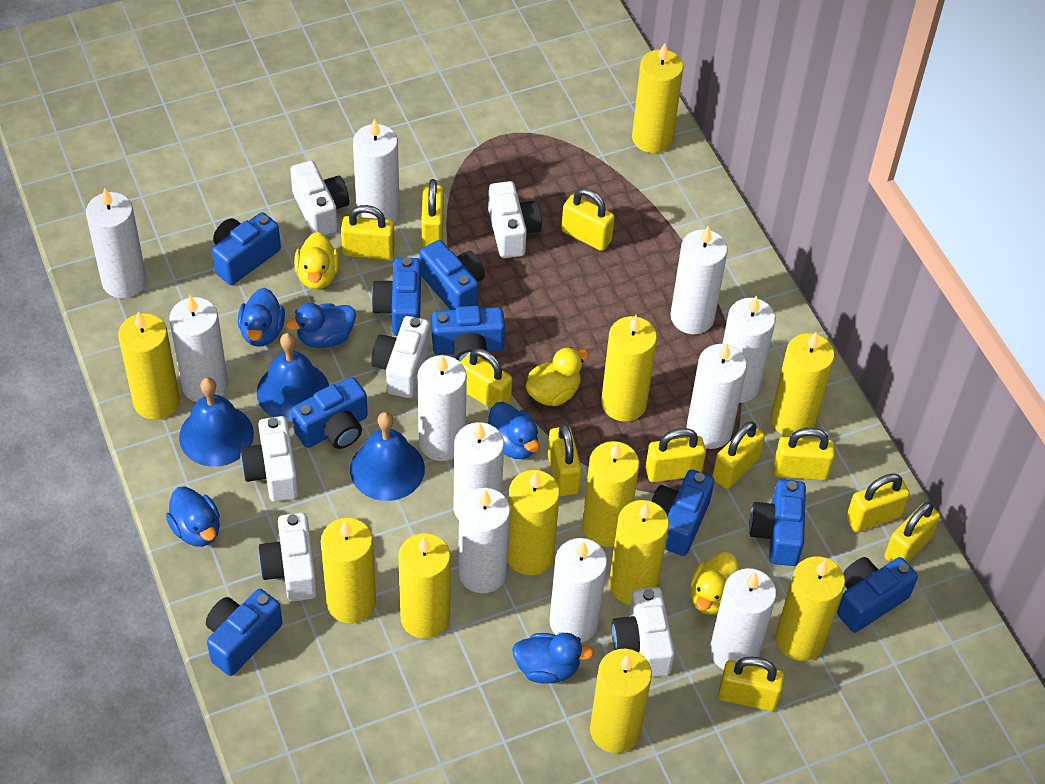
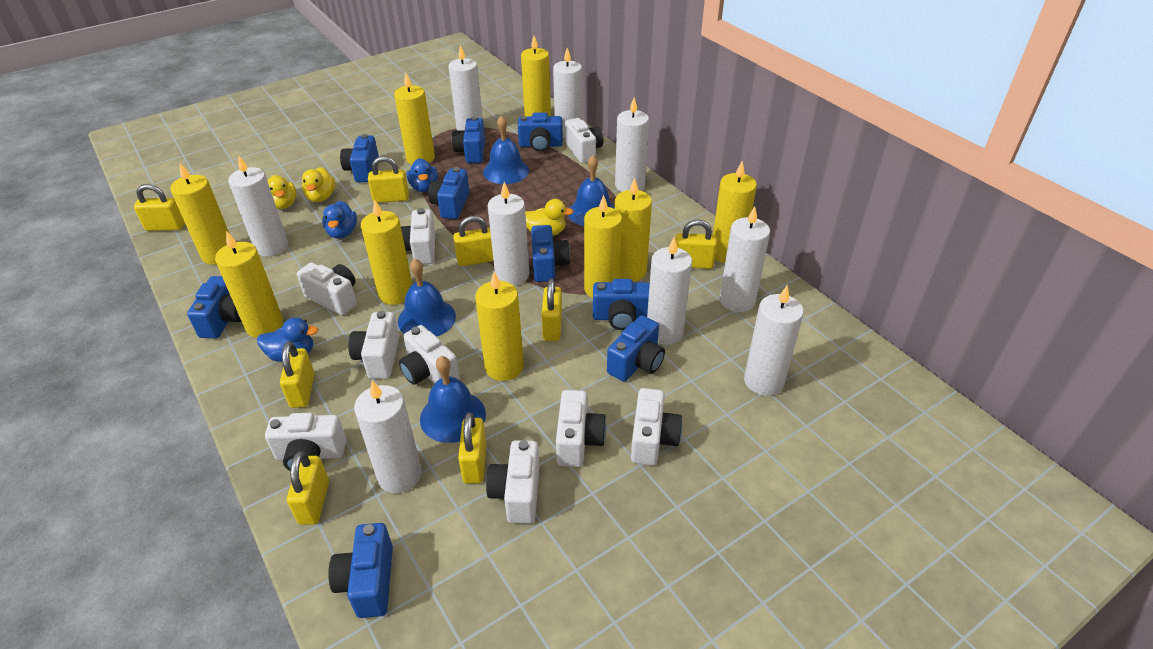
blue bell: [179,377,254,467] [257,333,329,422] [350,412,425,501] = 3 -> [398,259,456,337] [420,356,486,443] [483,115,529,184] [568,155,615,226] = 4
blue duck: [166,486,220,547] [238,288,285,347] [286,303,356,348] [488,402,540,459] [512,633,594,684] = 5 -> [257,317,318,362] [322,201,357,239] [407,158,438,192] = 3
white camera: [240,416,298,502] [258,513,317,601] [290,160,349,235] [371,316,430,398] [488,181,542,258] [612,587,675,677] = 6 -> [265,413,346,471] [297,263,357,315] [348,311,400,379] [399,325,460,385] [401,208,435,264] [486,440,540,524] [556,390,607,467] [565,118,604,163] [631,388,682,466] = 9
white candle: [86,188,146,298] [169,295,228,402] [353,118,400,223] [418,355,467,461] [454,422,504,520] [458,488,510,593] [549,538,607,642] [670,226,728,334] [687,343,747,449] [710,568,776,670] [722,296,776,403] = 11 -> [228,155,288,257] [354,380,422,493] [448,45,483,131] [488,182,529,286] [553,48,582,138] [615,97,649,192] [647,237,692,345] [719,206,770,312] [744,285,804,396] = 9
yellow candle: [118,312,180,420] [321,518,376,624] [398,533,451,639] [508,470,560,575] [582,441,639,547] [590,649,652,753] [601,315,657,422] [609,500,669,605] [632,43,684,153] [771,332,835,437] [775,556,845,661] = 11 -> [170,163,229,265] [215,231,283,338] [361,199,413,305] [394,73,435,165] [475,272,524,381] [521,36,551,116] [584,195,622,298] [615,178,652,282] [713,161,757,263] = 9
yellow padlock: [341,205,395,260] [421,179,444,248] [460,348,512,408] [548,424,582,496] [561,188,615,251] [645,428,706,482] [712,421,765,489] [718,657,785,711] [774,428,835,480] [846,474,910,532] [884,502,941,563] = 11 -> [134,184,185,231] [280,341,315,408] [287,451,329,525] [368,156,409,203] [453,216,493,266] [458,412,487,484] [541,279,562,341] [675,220,717,269] = 8

